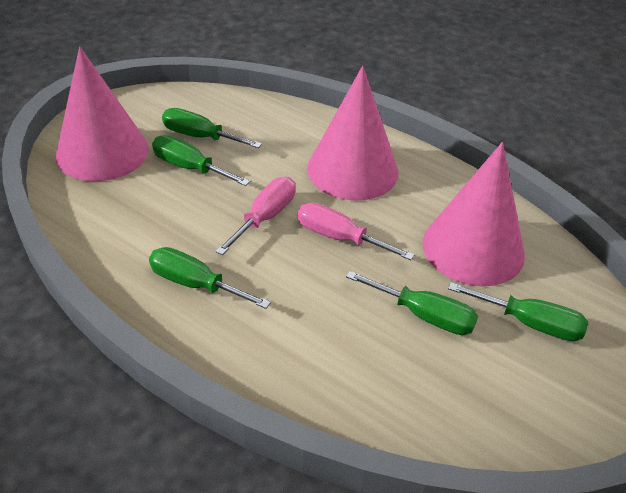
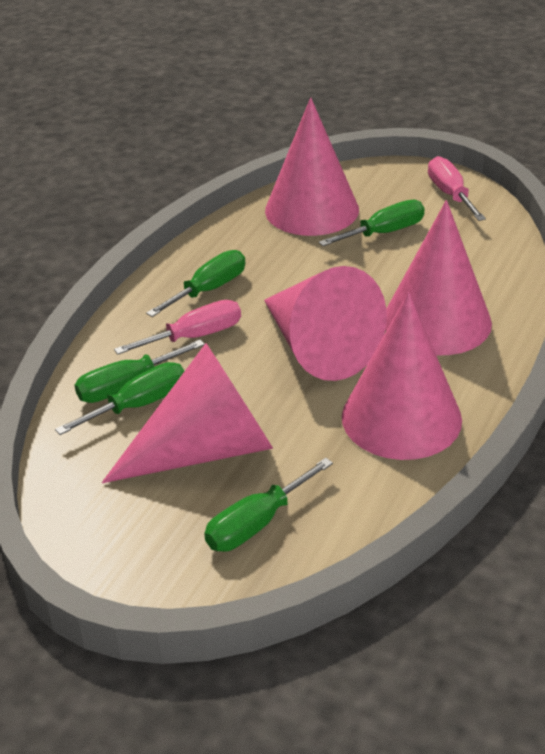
pink cone: [56,47,149,181] [307,66,399,201] [423,142,525,286] = 3 -> [102,343,273,483] [264,266,387,381] [265,97,359,236] [342,292,462,460] [385,200,492,355] = 5

